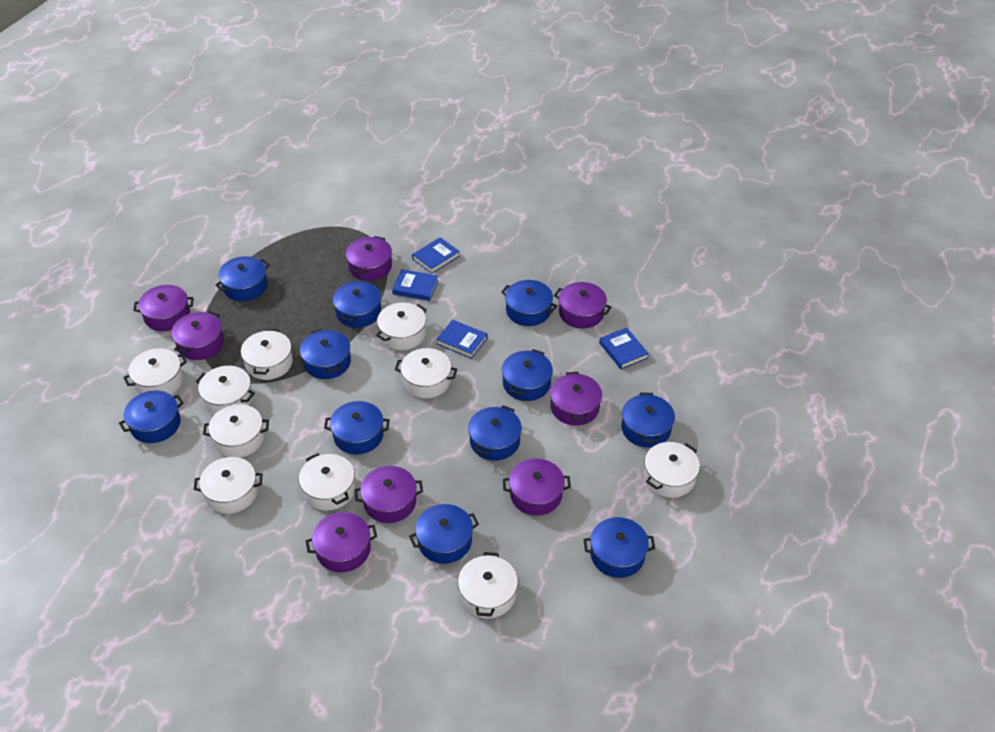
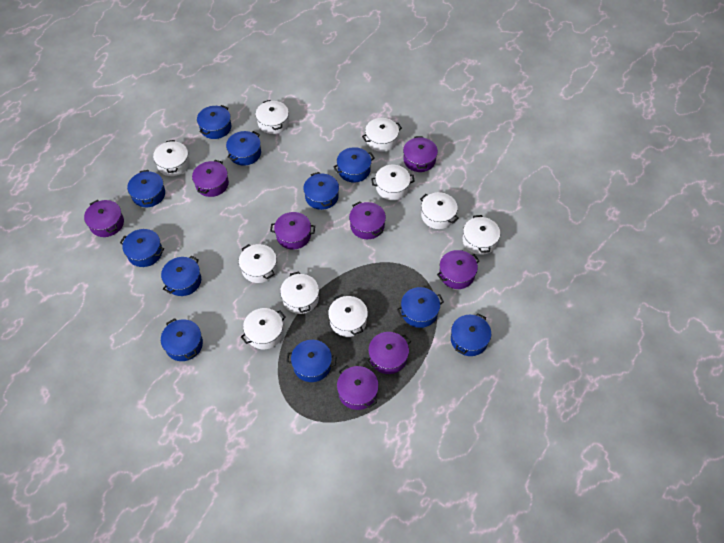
blue book: [392,269,439,301] [412,237,460,274] [436,320,487,359] [599,328,649,369] = 4 -> none = 0

